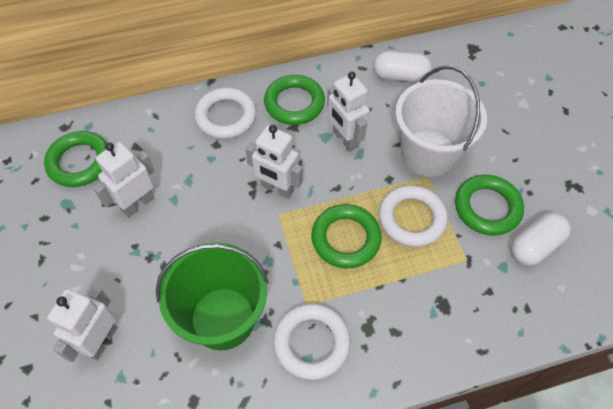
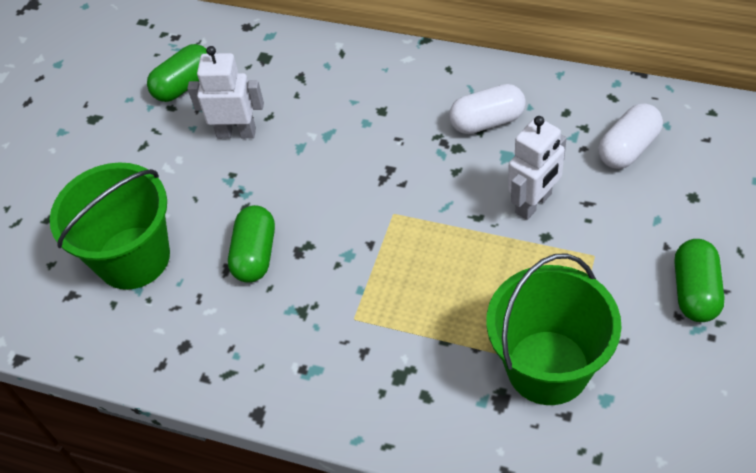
green bucket: [156,242,269,350] = 1 -> [50,162,170,290] [486,253,621,405] = 2
green capsule: none = 0 -> [147,44,207,102] [228,205,275,283] [675,239,724,322] = 3
green ring: [44,131,107,187] [264,75,325,125] [311,204,382,268] [455,175,524,235] = 4 -> none = 0
white bucket: [395,66,487,177] = 1 -> none = 0
white ring: [194,87,256,139] [273,304,350,380] [379,185,448,247] = 3 -> none = 0
white robot: [47,286,117,362] [93,141,155,218] [246,125,303,199] [327,72,370,152] = 4 -> [187,46,264,139] [508,116,566,220] = 2

